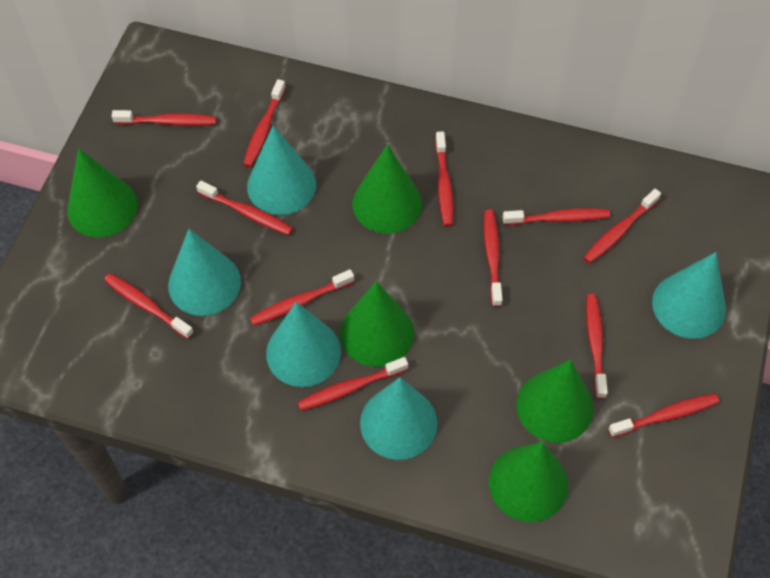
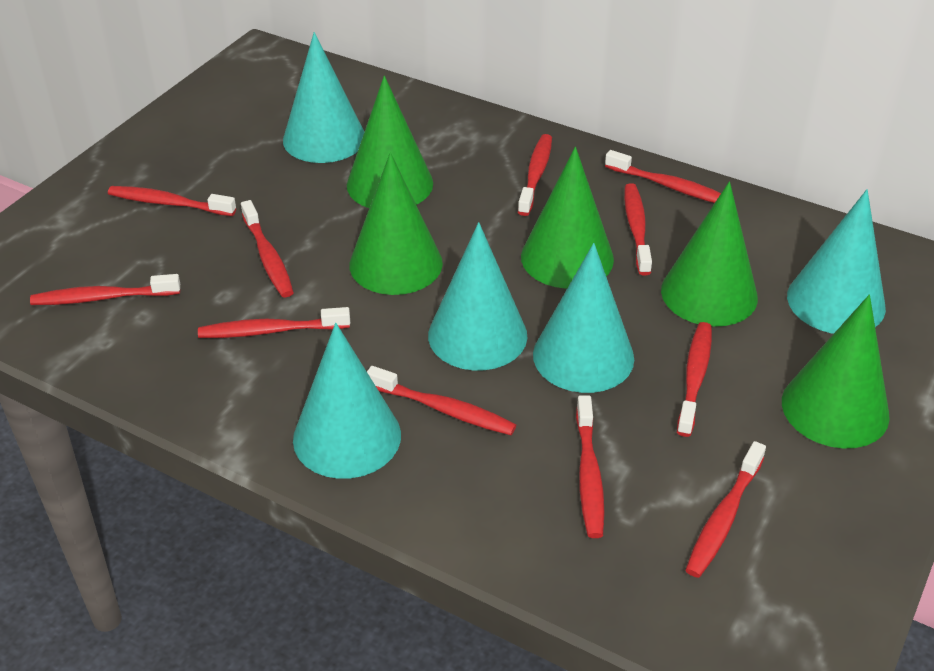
red toothbrush: [104,273,194,339] [112,110,216,126] [196,181,293,235] [243,79,286,167] [250,269,354,326] [297,357,408,411] [435,131,454,227] [483,210,503,307] [503,208,610,225] [583,189,661,264] [586,294,608,399] [608,393,719,438] = 12 -> [30,274,180,305] [108,186,236,216] [198,307,350,338] [241,200,294,297] [367,366,516,435] [518,134,552,216] [576,395,604,538] [605,150,721,203] [624,183,652,275] [677,322,712,437] [685,441,766,578] = 11

